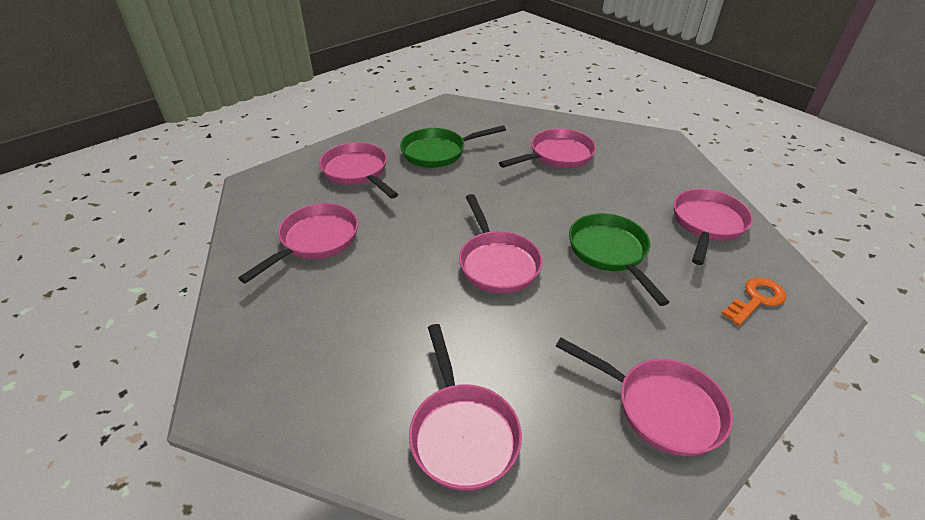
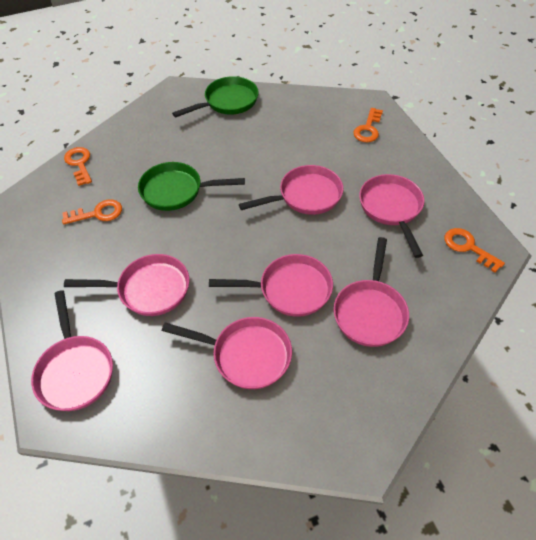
orange key: [721,277,786,326] = 1 -> [62,200,122,224] [64,147,92,186] [353,108,383,142] [444,228,505,273] = 4

